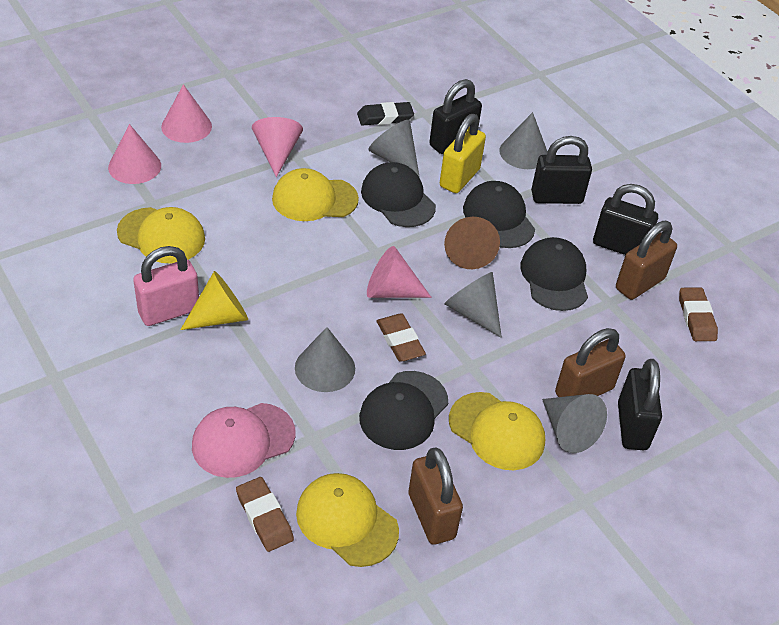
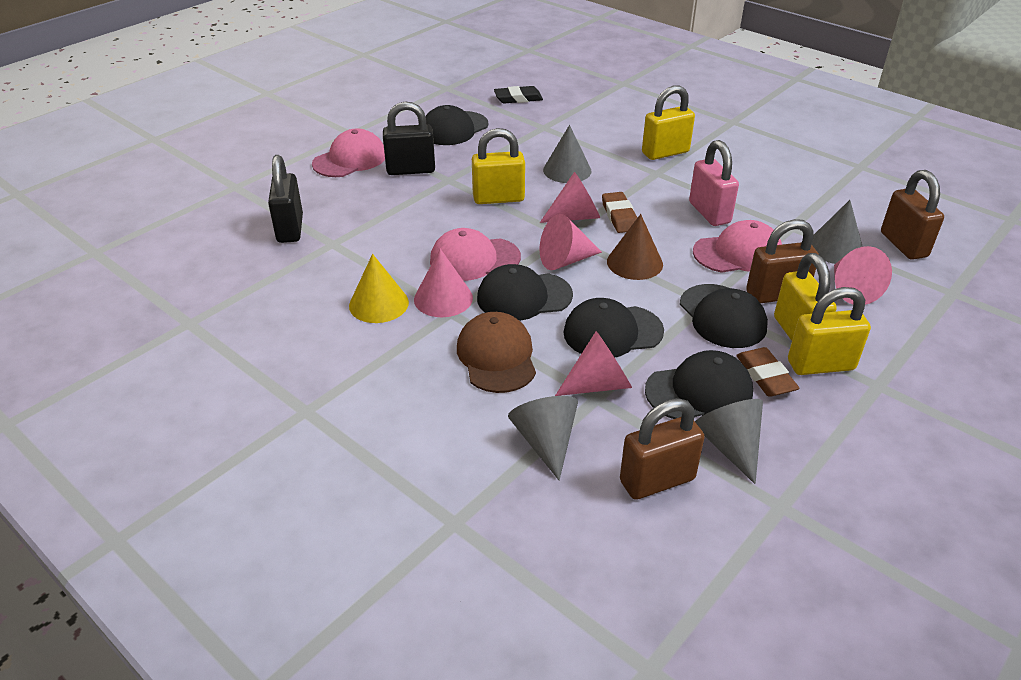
black cap: [359,371,448,450] [361,162,436,227] [463,181,535,248] [520,237,588,311] = 4 -> [425,105,489,145] [477,264,573,321] [563,298,664,358] [645,350,753,419] [680,284,768,348] = 5
black padlock: [429,79,482,154] [531,136,592,204] [593,184,658,255] [618,359,662,450] = 4 -> [268,155,303,243] [383,102,435,175] = 2
brown cap: none = 0 -> [457,312,536,393] = 1
brown eraser: [236,477,294,552] [377,313,426,362] [679,287,718,341] = 3 -> [602,192,638,233] [736,347,800,397] = 2
grey cone: [295,327,355,392] [368,120,420,178] [444,272,502,338] [499,112,548,169] [542,394,607,453] = 5 -> [508,396,578,481] [543,125,592,183] [695,399,763,484] [812,200,863,264] = 4
pink cap: [192,403,296,478] = 1 -> [312,128,385,177] [430,228,521,281] [693,220,782,273] = 3
pink cone: [108,124,161,184] [161,84,212,143] [252,117,303,177] [367,246,431,298] = 4 -> [414,249,473,317] [540,172,600,223] [540,214,602,270] [555,331,632,396] [834,246,892,305] = 5
yellow cap: [117,207,205,264] [272,168,359,221] [296,473,399,567] [449,392,545,470] = 4 -> none = 0
yellow padlock: [440,114,486,193] = 1 -> [472,128,525,204] [642,85,695,160] [774,253,837,341] [788,287,871,375] = 4

